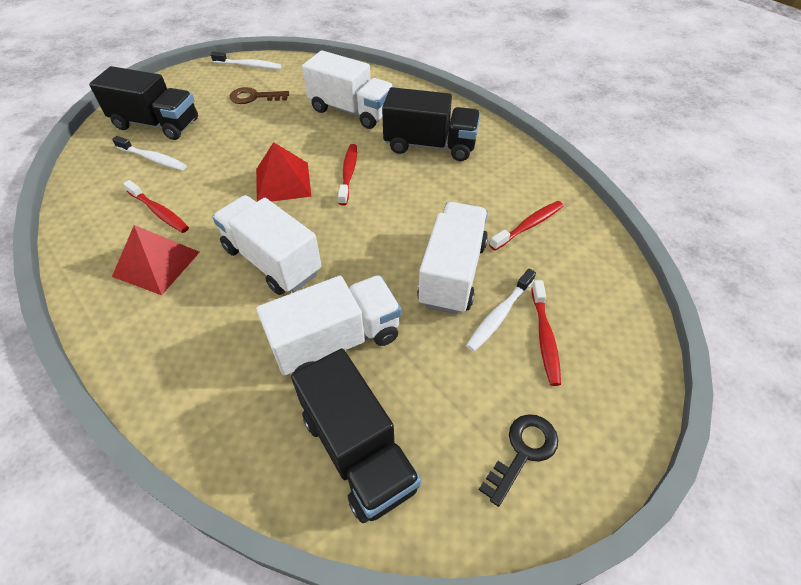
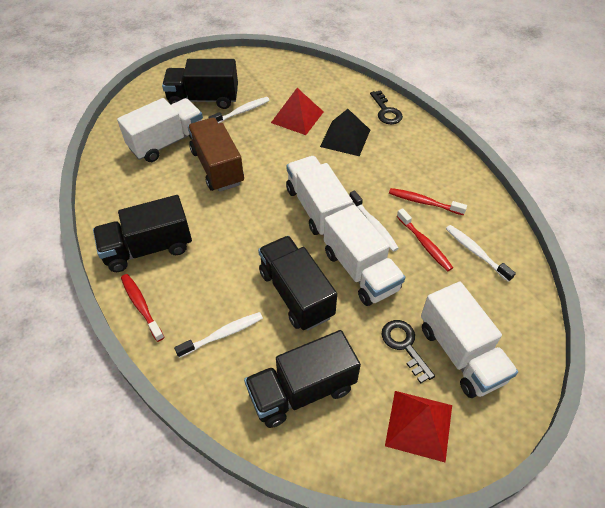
black key: [479,414,558,507] = 1 -> [370,90,403,125] [382,320,435,384] = 2
black pyramid: none = 0 -> [320,109,370,156] = 1
black truck: [89,66,198,140] [291,348,421,523] [382,87,480,161] = 3 -> [93,195,192,272] [162,59,238,109] [244,330,361,428] [258,236,337,331] = 4
brown key: [230,87,289,104] = 1 -> none = 0
brown truck: none = 0 -> [188,118,244,192] = 1
red toothbrush: [123,180,189,233] [338,144,357,206] [489,201,563,251] [531,280,561,386] = 4 -> [121,274,164,342] [389,188,467,215] [397,208,453,271] = 3
white toothbrush: [112,136,187,170] [211,52,281,69] [466,269,536,351] = 3 -> [174,312,263,358] [208,97,270,123] [349,191,399,252] [446,225,516,282] = 4

